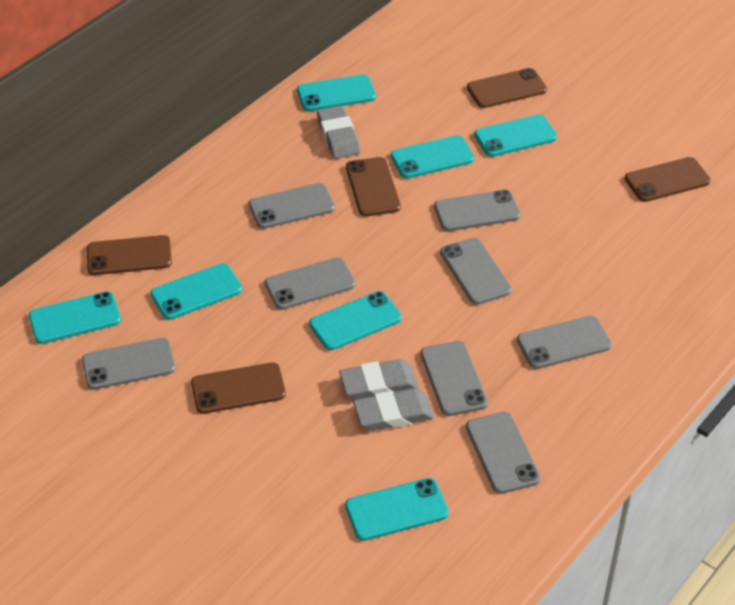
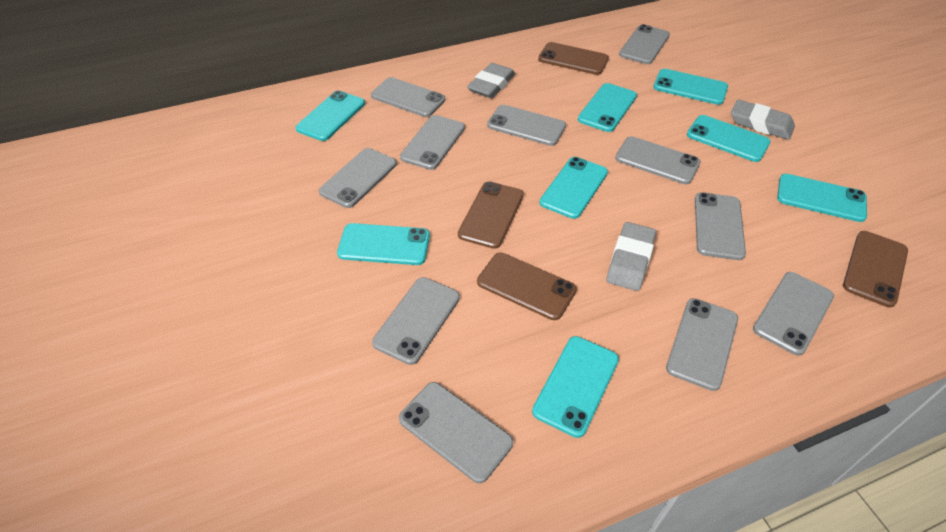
brown phone: [87,235,172,275] [191,362,286,414] [346,157,401,217] [467,68,547,108] [625,157,711,202] = 5 -> [458,182,524,249] [477,253,577,320] [538,42,609,75] [843,231,908,307] = 4
grey phone: [82,338,176,390] [249,183,335,229] [265,257,356,310] [421,341,488,416] [434,190,521,231] [440,238,512,305] [466,412,541,494] [517,316,612,369] = 8 -> [319,148,397,208] [371,77,445,117] [372,277,460,365] [399,382,513,483] [400,115,465,170] [487,105,566,146] [615,136,701,184] [619,24,670,64] [666,298,738,391] [695,192,746,260] [753,272,834,356] = 11
turquoise phone: [29,291,121,344] [151,263,242,320] [297,74,376,111] [309,291,402,350] [345,478,449,541] [391,135,475,178] [474,114,557,157] = 7 -> [295,90,365,141] [337,223,430,265] [532,336,619,438] [540,157,608,219] [578,83,637,132] [653,69,728,105] [687,115,771,162] [777,174,867,222] = 8

